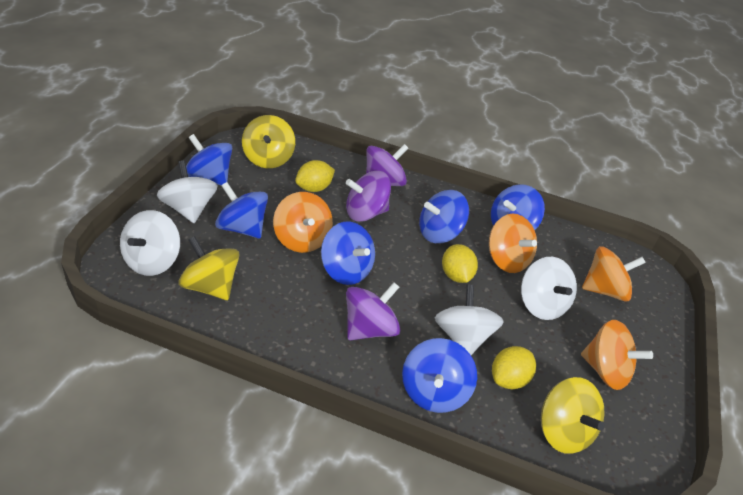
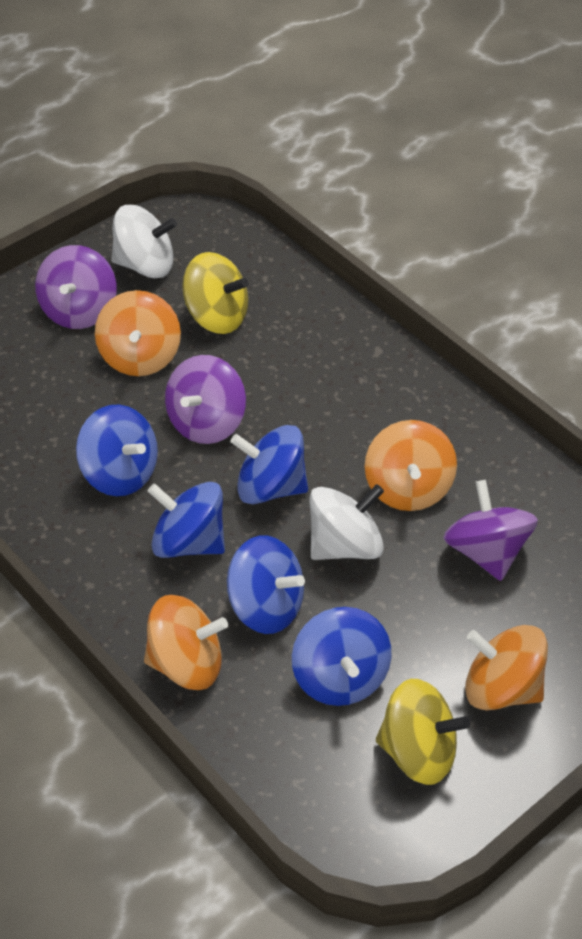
blue spinning top: [186,134,232,185] [215,182,268,239] [321,221,375,285] [402,338,477,413] [419,190,469,243] [491,184,545,230] = 6 -> [76,405,158,496] [148,482,225,558] [227,536,305,634] [231,425,308,504] [292,607,391,706] = 5
white spinning top: [120,210,180,276] [157,160,218,223] [435,285,504,355] [521,257,577,320] = 4 -> [111,205,177,278] [310,484,384,560] = 2
yellow lemon: [295,160,335,192] [442,244,478,283] [492,346,536,389] = 3 -> none = 0
yellow spinning top: [178,236,239,300] [242,115,295,168] [541,377,605,454] = 3 -> [182,252,248,334] [376,679,470,785] = 2

